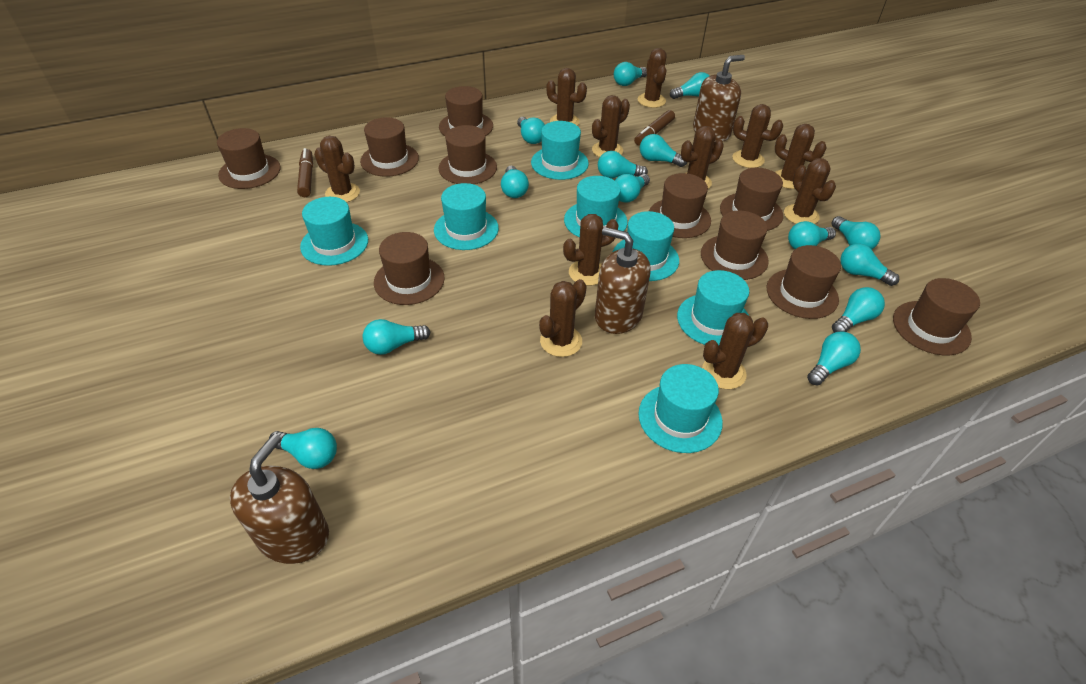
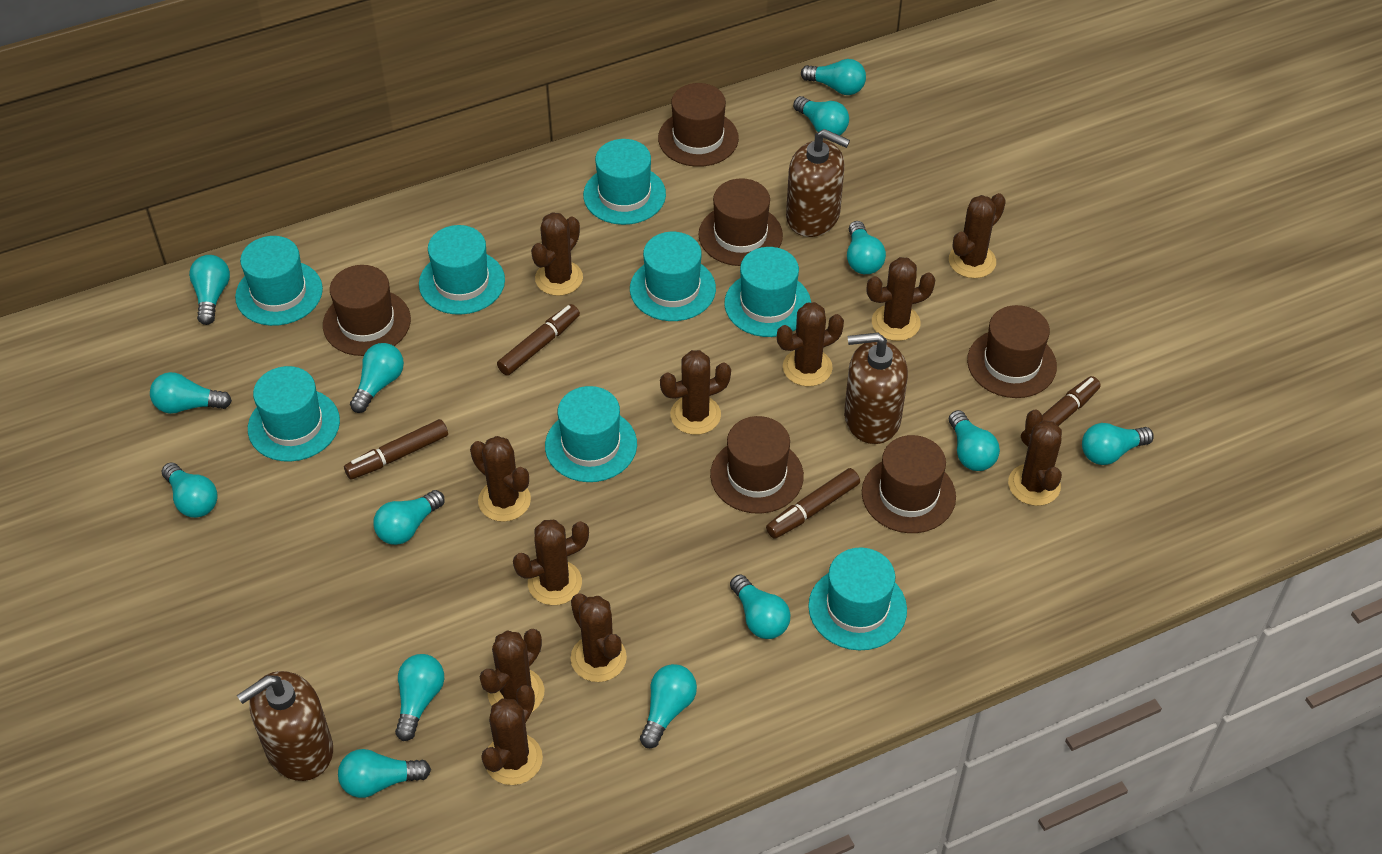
brown hat: [217,128,281,189] [360,117,419,177] [374,232,445,305] [438,125,497,184] [439,86,493,136] [649,173,711,238] [701,211,769,280] [720,167,783,231] [766,245,841,319] [893,278,980,355] = 10 -> [323,265,411,356] [658,83,739,167] [698,178,783,266] [710,416,804,514] [862,435,956,533] [967,305,1057,398] = 6
brown marker: [297,148,313,197] [634,110,675,146] = 2 -> [344,419,448,480] [497,304,580,376] [766,468,860,539] [1021,376,1101,446] = 4
turquoise hat: [300,197,368,266] [434,183,499,250] [531,121,589,180] [564,176,628,238] [612,211,679,281] [638,364,723,453] [677,270,749,345] = 7 -> [235,236,323,326] [248,366,340,462] [419,225,505,315] [545,386,637,482] [583,139,666,225] [630,232,716,321] [724,247,811,337] [808,548,907,650] = 8

